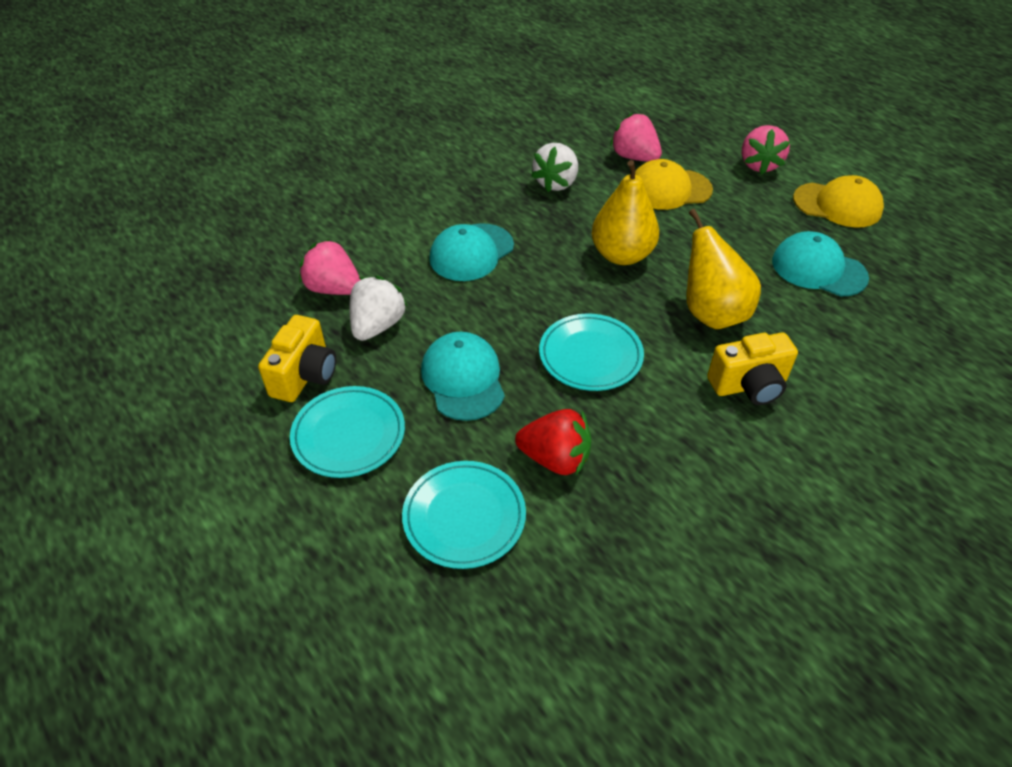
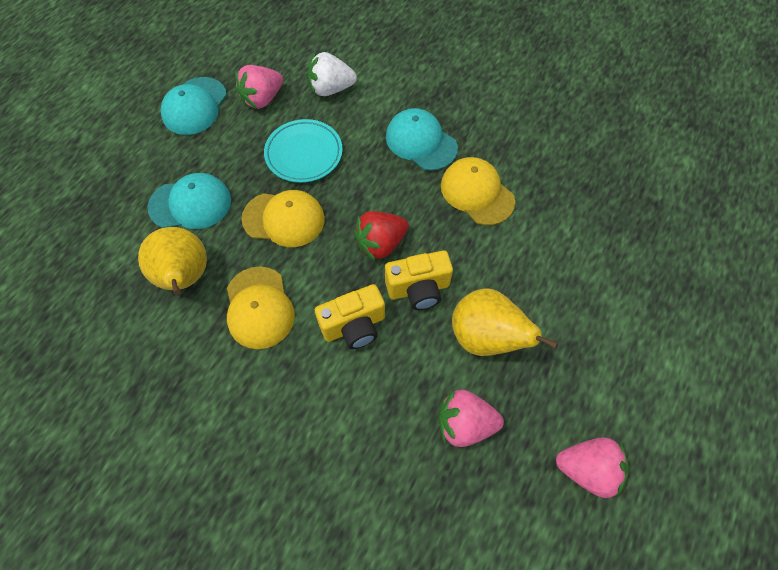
turquoise plate: [290,386,405,478] [402,461,526,569] [539,313,644,391] = 3 -> [264,119,343,183] = 1
white strawberry: [350,276,407,341] [531,143,578,192] = 2 -> [308,52,357,96] = 1
yellow cap: [635,159,713,210] [793,175,884,228] = 2 -> [227,267,295,349] [241,190,325,247] [441,157,515,225] = 3

